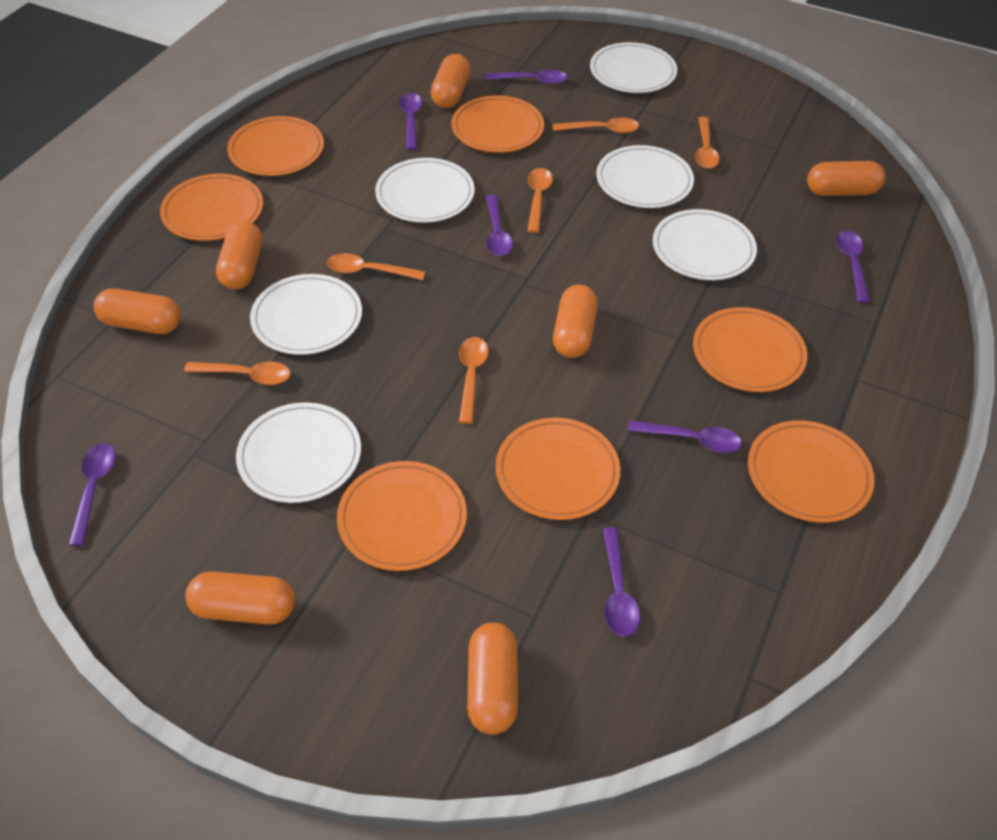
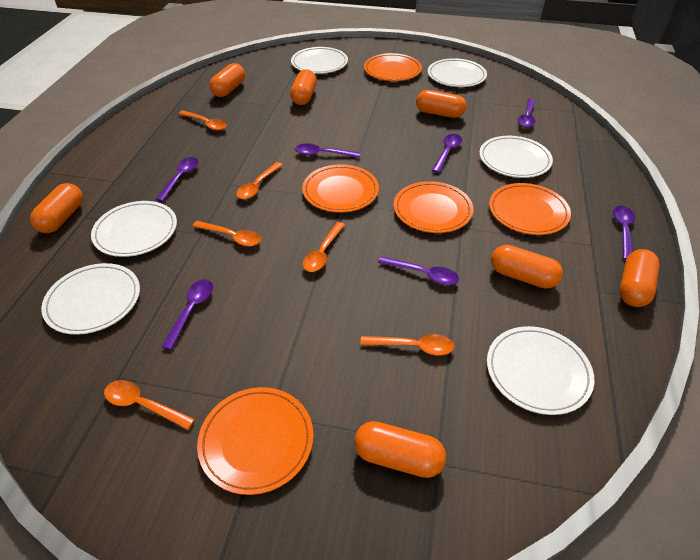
orange plate: [160,174,263,241] [227,116,324,176] [337,461,467,571] [451,95,544,153] [496,418,620,520] [693,307,808,392] [748,420,875,523] = 7 -> [197,387,313,495] [302,164,379,213] [364,53,422,81] [394,181,474,233] [489,183,571,235] = 5

